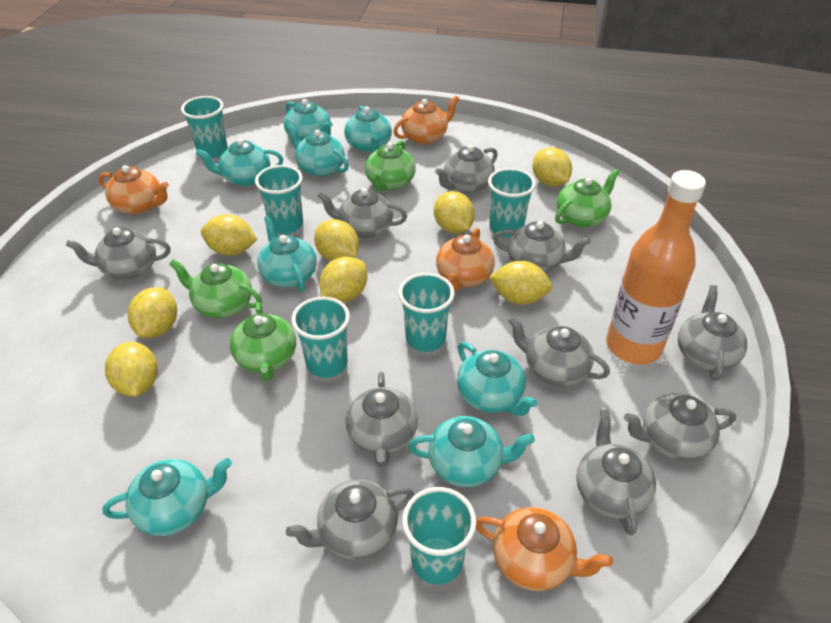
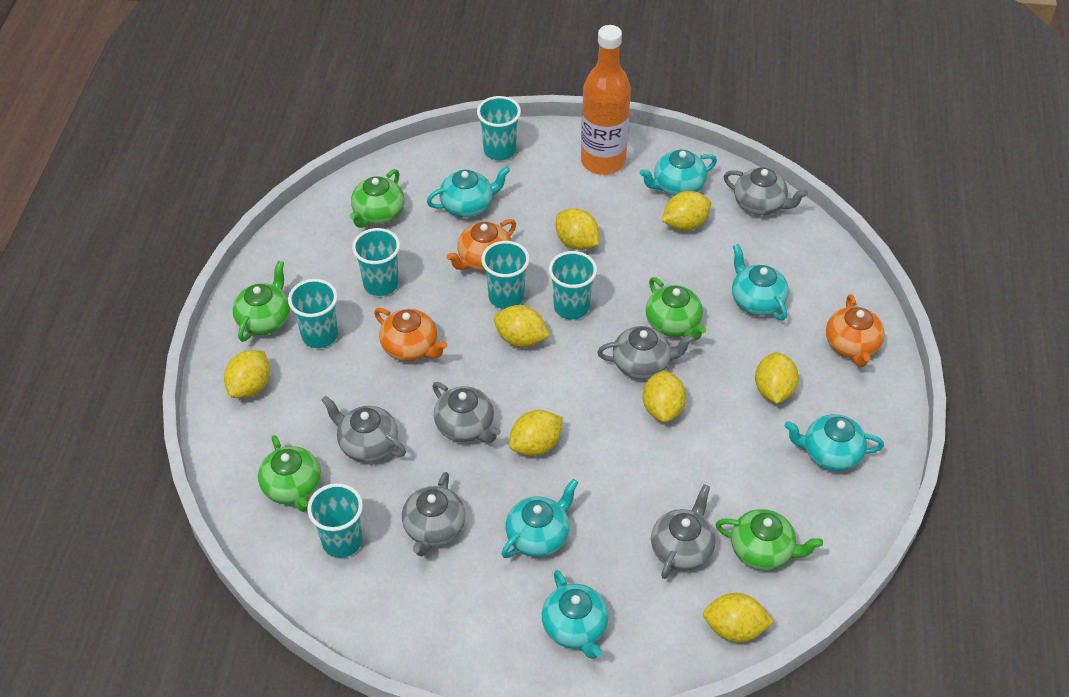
green teapot: [169,259,262,318] [230,302,296,381] [365,140,416,191] [555,169,620,228] = 4 -> [232,260,290,342] [258,435,321,512] [349,169,405,228] [646,277,706,341] [716,509,823,570] = 5
grey teapot: [66,228,171,280] [286,480,414,560] [317,188,407,238] [345,372,418,467] [435,145,498,193] [493,221,591,272] [508,316,610,386] [576,410,656,535] [624,393,736,461] [678,285,747,381] = 10 -> [321,396,406,462] [402,472,465,556] [432,382,501,443] [597,326,695,379] [651,484,715,579] [723,168,808,215] = 6
orange teapot: [98,165,169,214] [393,95,460,144] [436,228,495,291] [476,507,613,591] = 4 -> [374,308,447,361] [447,219,516,271] [826,294,885,367] = 3
turquoise teapot: [103,458,232,536] [196,139,283,187] [257,216,317,292] [284,99,333,141] [286,123,349,177] [344,106,392,153] [408,416,535,487] [457,342,537,416] = 8 -> [427,166,510,217] [502,479,578,558] [542,570,609,659] [640,150,717,196] [732,244,789,320] [784,414,884,471] = 6

